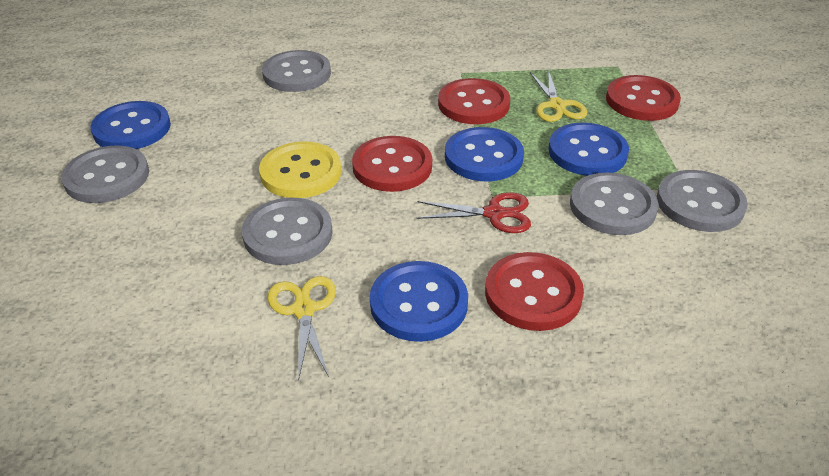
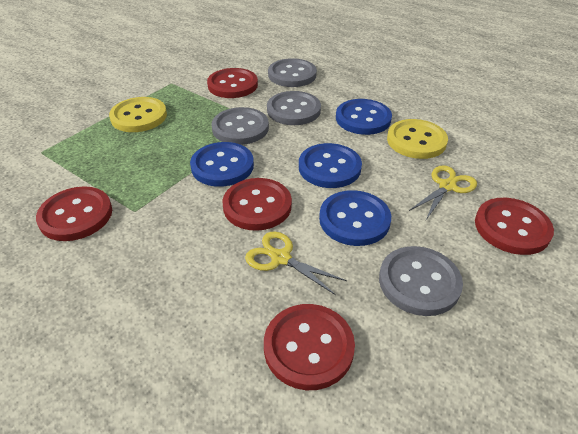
grey button: [61,145,149,203] [242,198,333,265] [262,50,331,92] [570,172,659,235] [657,170,748,232] = 5 -> [212,107,269,145] [267,91,321,125] [268,58,317,87] [379,246,463,316] = 4
red button: [352,136,432,192] [438,78,510,124] [485,252,584,331] [606,75,681,121] = 4 -> [36,186,112,241] [207,68,258,98] [222,178,292,231] [264,304,355,390] [475,198,554,255] = 5
red scissors: [417,192,531,233] = 1 -> none = 0
yellow button: [259,141,341,198] = 1 -> [109,97,167,132] [387,119,448,159] = 2

